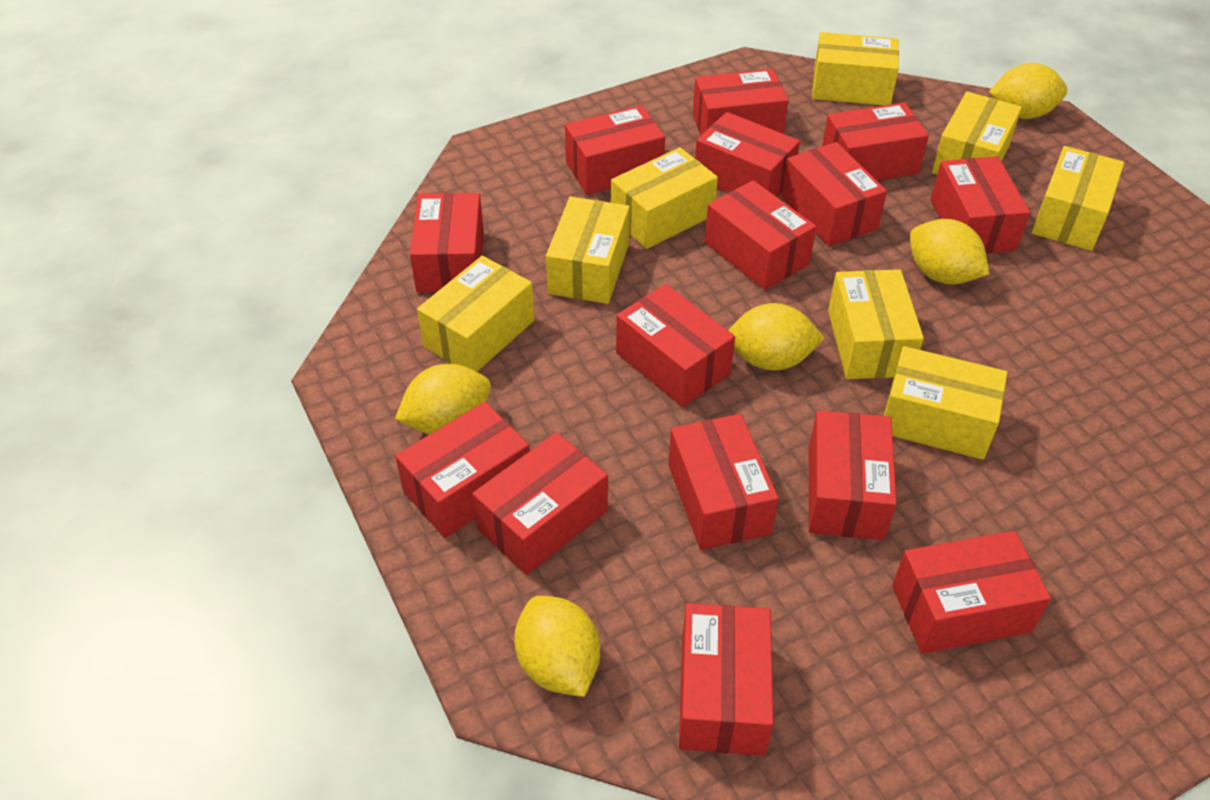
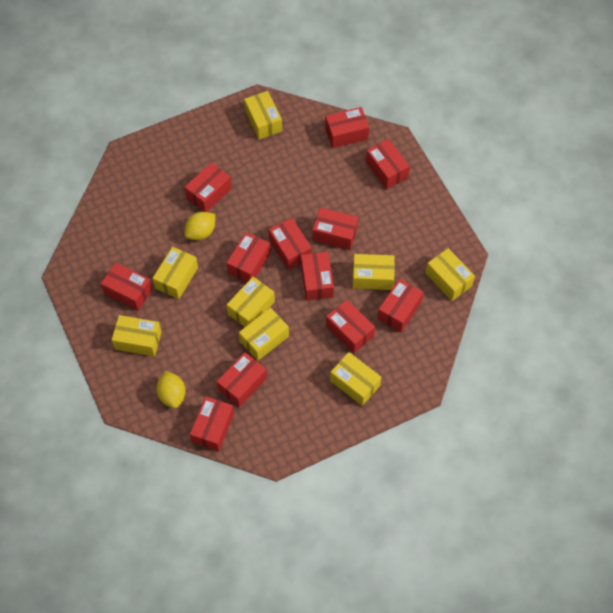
red box: [395,402,530,538] [410,193,484,293] [472,432,608,575] [565,105,665,195] [616,284,735,407] [668,414,779,550] [679,603,774,756] [693,69,789,135] [695,112,800,197] [705,180,816,290] [782,142,887,247] [809,410,897,540] [822,102,929,181] [892,531,1051,654] [931,156,1030,254] = 15 -> [101,262,153,311] [185,162,232,212] [190,396,234,452] [217,352,267,407] [226,232,271,282] [269,218,312,270] [301,252,334,301] [313,207,358,250] [325,107,369,148] [326,299,375,353] [366,139,410,189] [377,279,424,333] = 12
yellow lemon: [395,364,491,435] [514,596,600,697] [728,303,825,371] [910,219,989,284] [989,63,1067,119] = 5 -> [156,371,186,408] [185,212,215,240] = 2

